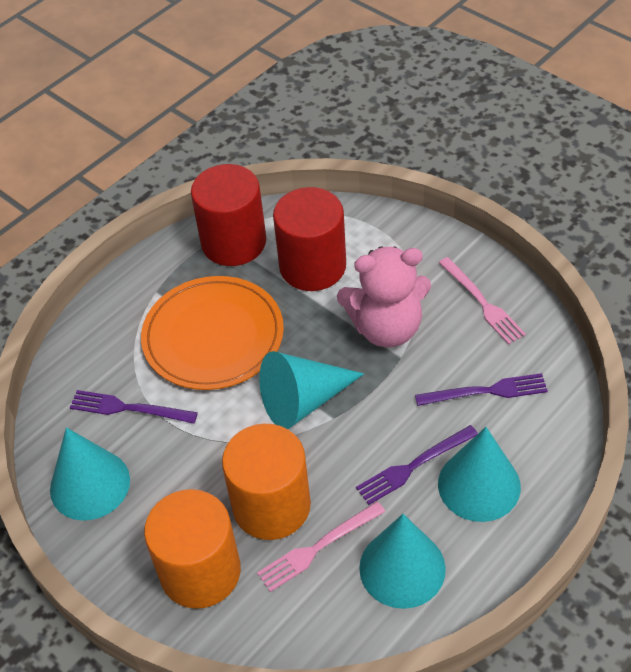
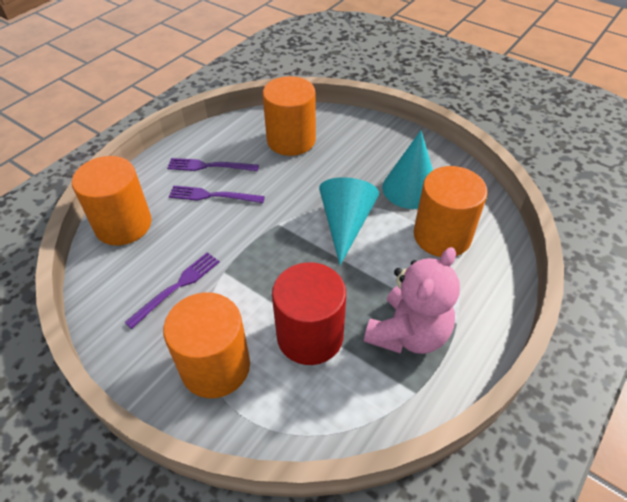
orange cylinder: [144,489,241,609] [222,424,311,540] = 2 -> [72,156,152,246] [163,292,250,398] [263,76,316,156] [414,166,488,257] = 4
orange plate: [141,276,284,390] = 1 -> none = 0
pink fork: [257,501,385,592] [439,257,526,345] = 2 -> none = 0
red cylinder: [191,164,266,266] [273,187,346,291] = 2 -> [272,262,346,365] = 1
turquoise cone: [50,427,130,521] [259,351,364,429] [359,514,446,609] [438,427,521,522] = 4 -> [319,177,379,265] [382,130,433,209] = 2

